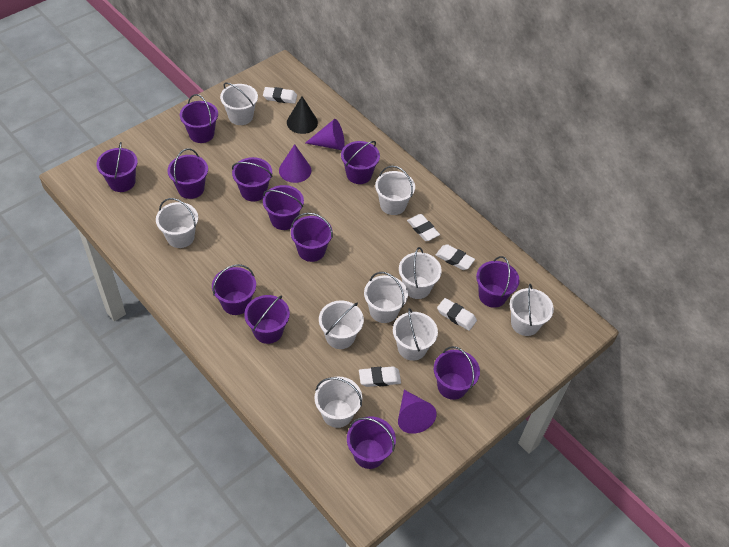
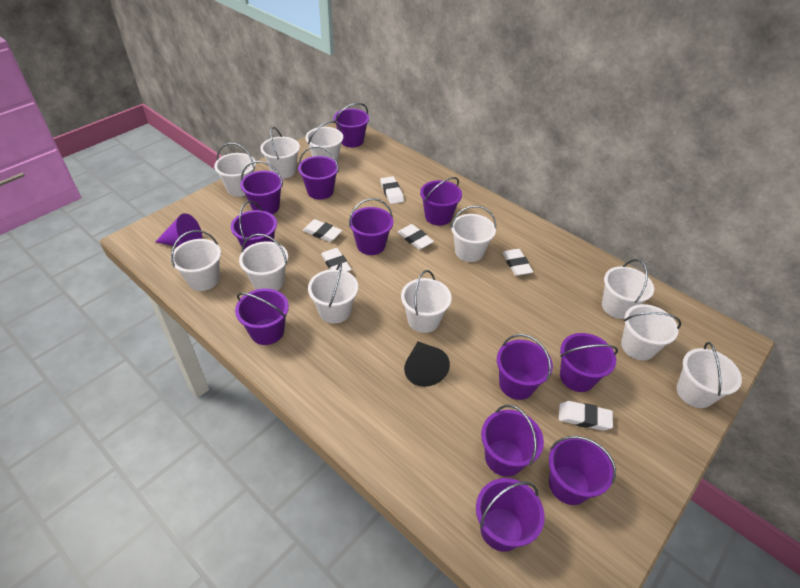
purple cone: [279,144,312,183] [305,119,345,150] [398,390,437,434] = 3 -> [155,213,203,247] = 1
white bucket: [156,198,198,248] [220,82,258,125] [314,377,362,428] [319,300,364,349] [364,272,408,323] [375,166,415,215] [393,308,438,361] [399,247,442,299] [510,284,554,336] = 9 -> [171,230,221,291] [214,143,256,197] [239,234,288,291] [260,127,300,179] [305,121,343,163] [308,262,358,324] [401,270,452,333] [450,205,496,262] [602,259,654,319] [621,304,681,360] [676,342,742,408] = 11
white eraser: [263,87,297,104] [359,366,401,387] [407,214,440,241] [436,244,475,270] [437,298,477,331] = 5 -> [303,219,342,242] [321,248,352,272] [380,176,404,204] [398,224,434,250] [502,249,533,276] [559,401,613,431] = 6

